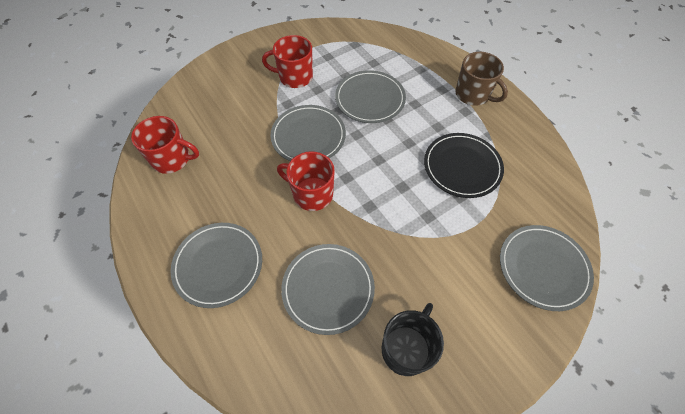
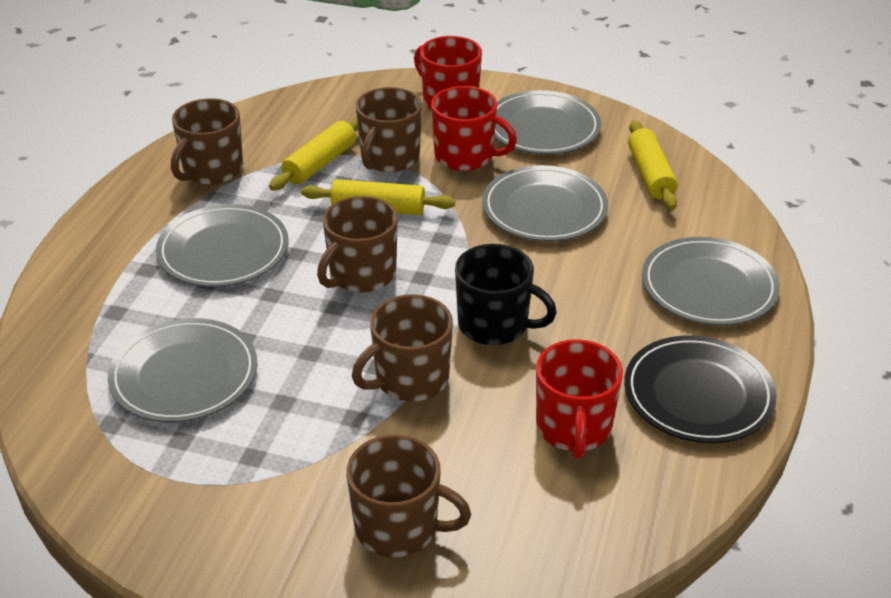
brown mug: [455,52,508,106] = 1 -> [171,98,243,185] [317,196,398,293] [346,434,471,557] [352,294,453,401] [356,87,422,172] = 5
yellow rolling pin: none = 0 -> [269,117,358,191] [301,179,455,215] [628,121,678,210] = 3

